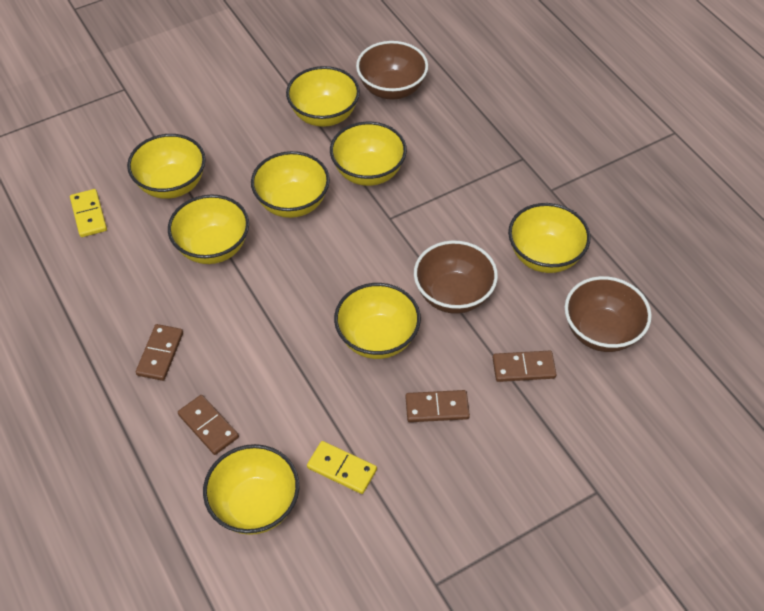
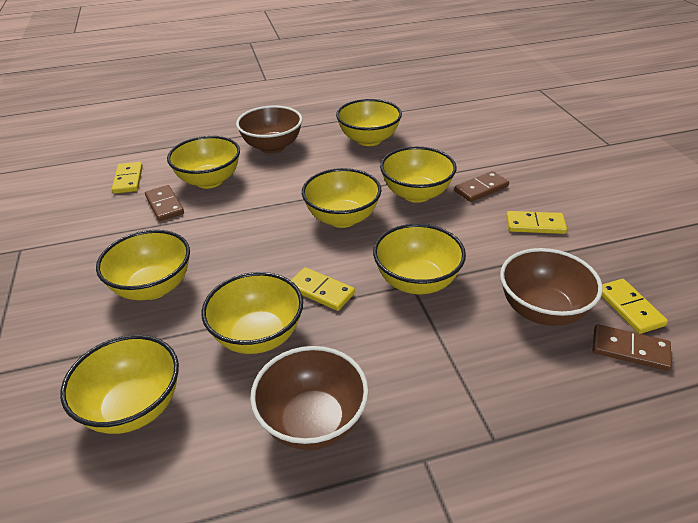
brown domino: [136,324,183,381] [178,395,239,455] [405,390,470,422] [493,351,557,382] = 4 -> [145,185,184,221] [454,171,509,202] [593,324,672,371] = 3
yellow domino: [70,189,107,237] [307,441,377,494] = 2 -> [112,162,143,194] [290,267,355,311] [506,211,567,234] [602,279,668,334] = 4

